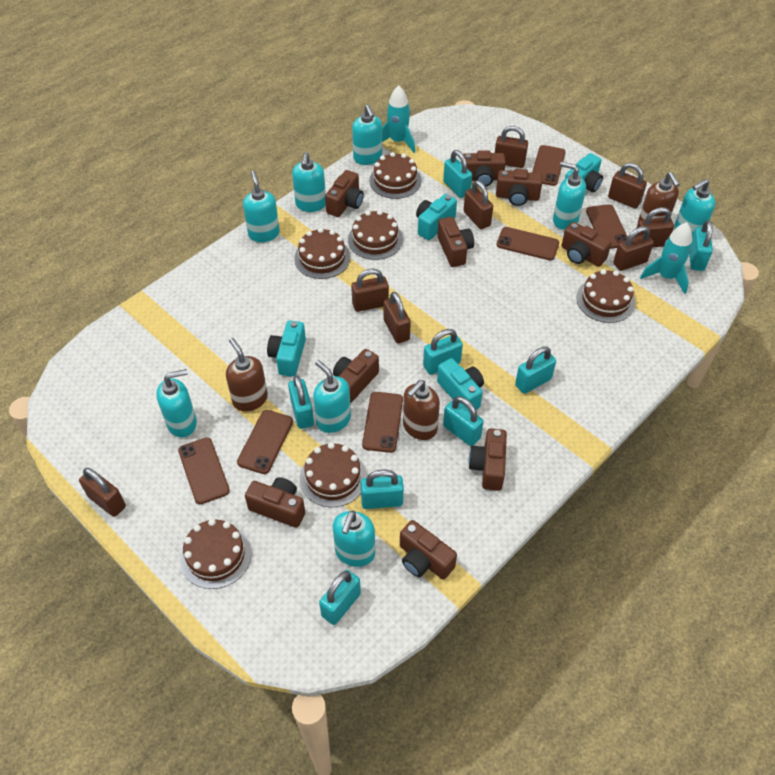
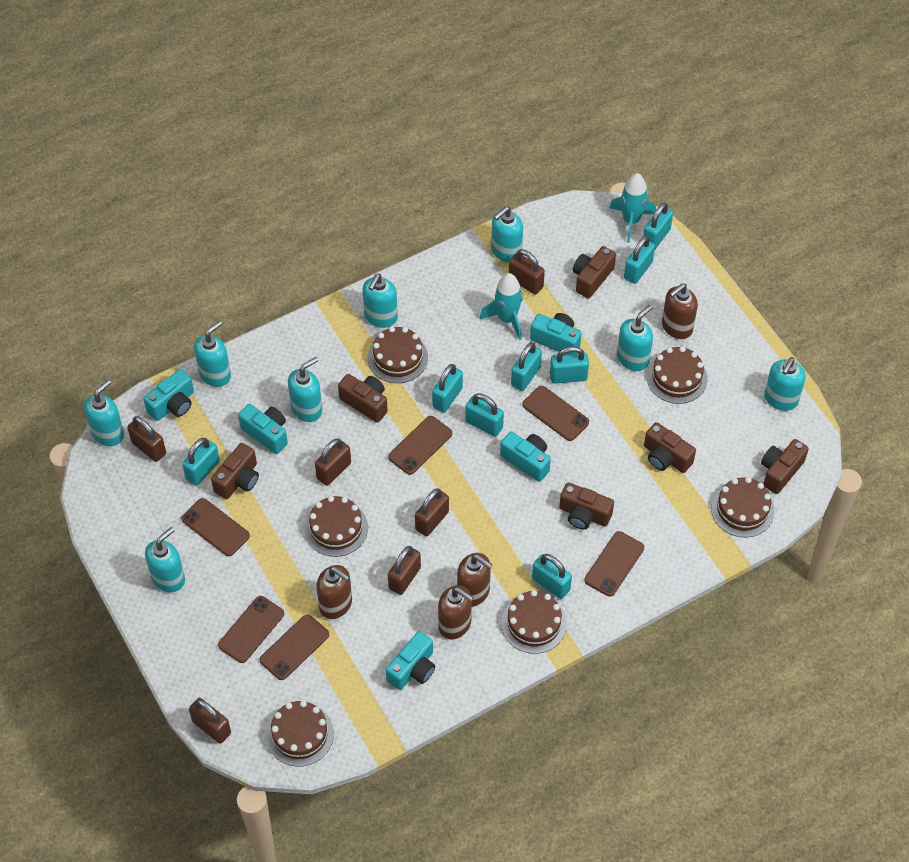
brown camera: [245,477,305,528] [325,170,364,217] [333,349,379,404] [400,520,457,579] [437,217,474,267] [463,150,506,187] [469,428,507,491] [496,169,543,206] [562,222,612,267] = 9 -> [211,443,259,499] [338,374,388,422] [559,482,614,530] [573,246,616,299] [644,422,696,473] [761,439,809,494] = 6
brown padlock: [79,468,126,517] [351,269,389,312] [384,292,411,344] [464,180,493,229] [495,126,528,168] [608,163,647,209] [613,226,654,271] [635,207,674,248] = 8 -> [127,416,166,462] [189,698,231,744] [315,438,351,486] [388,546,421,595] [415,488,449,536] [509,249,545,294] = 6
brown soap dispenser: [226,338,268,412] [403,380,440,440] [638,172,680,222] = 3 -> [316,565,352,619] [438,585,474,640] [457,553,493,607] [662,283,698,339] = 4
turquoise camera: [267,320,306,377] [416,194,457,240] [437,358,484,410] [565,153,603,192] = 4 -> [143,369,194,421] [238,404,288,454] [386,631,435,690] [500,431,551,482] [530,313,582,354] = 5

